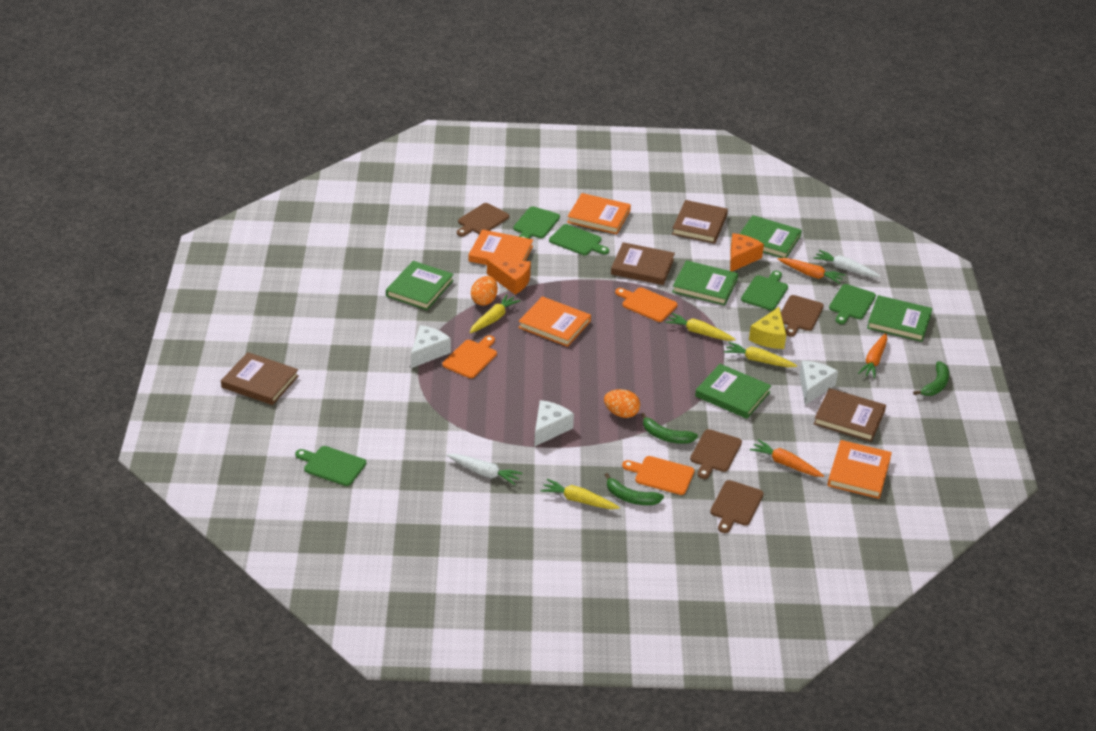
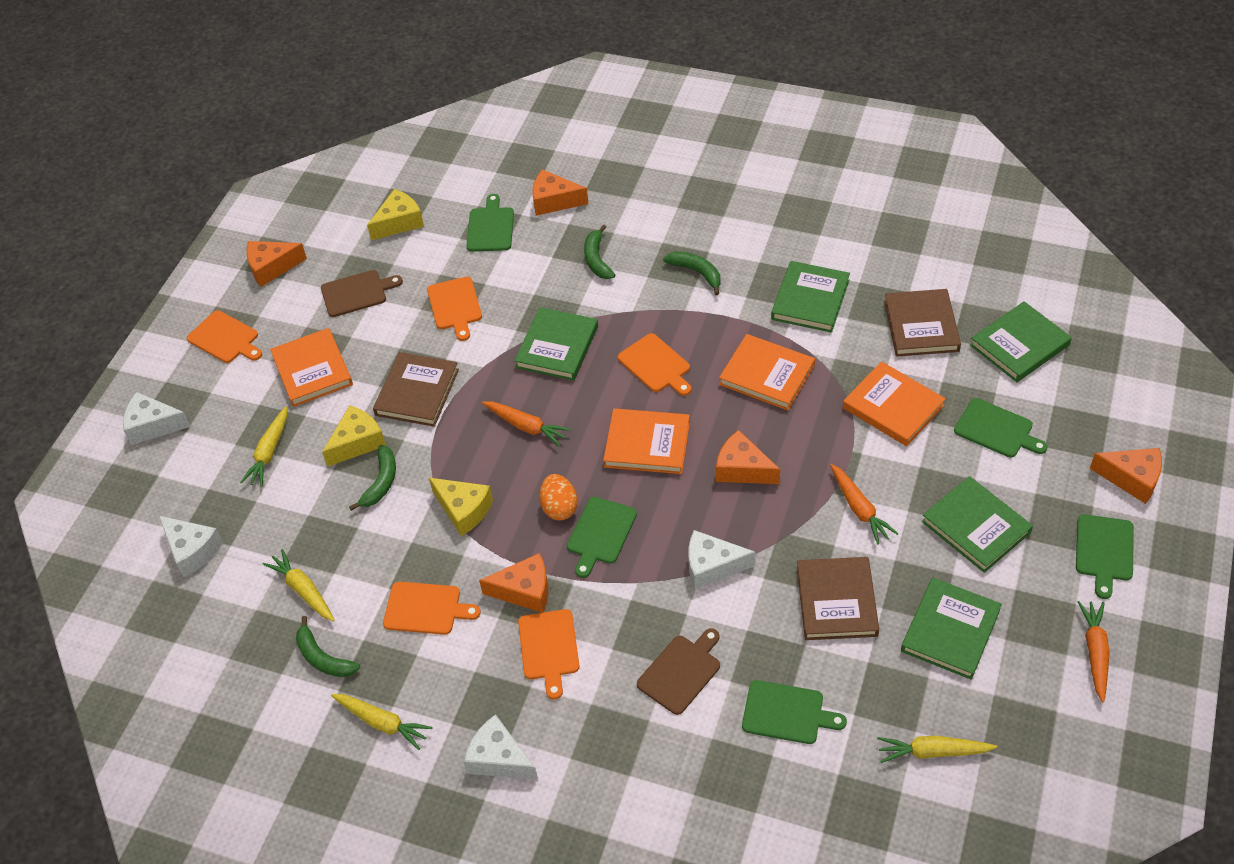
brown book: [221,352,299,405] [611,242,675,285] [672,200,728,244] [814,388,886,442] = 4 -> [373,352,459,427] [797,557,879,640] [884,289,961,357] = 3
brown cutting board: [457,203,509,237] [690,429,742,479] [710,480,764,533] [781,295,824,337] = 4 -> [321,270,403,317] [637,628,720,715] = 2
green banana: [605,473,664,505] [641,413,698,444] [913,361,949,396] = 3 -> [296,616,360,677] [349,445,396,511] [584,224,615,279] [663,251,721,295] = 4
orange cheese: [487,260,531,295] [730,233,764,271] = 2 -> [247,241,307,287] [479,553,548,613] [532,169,588,216] [716,430,780,484] [1090,448,1162,504] = 5
orange cutting board: [442,335,497,378] [615,287,678,322] [622,456,694,495] = 3 -> [187,310,262,363] [383,582,481,635] [427,277,482,341] [518,609,579,699] [618,333,692,396] = 5
orange egg: [471,276,498,306] [604,389,640,418] = 2 -> [539,474,577,521] = 1
white carrot: [446,454,523,485] [813,250,880,277] = 2 -> none = 0
white cheese: [411,325,451,368] [534,400,574,447] [800,361,838,405] = 3 -> [123,392,191,445] [159,516,223,577] [463,714,538,780] [689,530,755,590] = 4
yellow cheese: [749,307,786,349] = 1 -> [322,405,386,467] [367,189,424,241] [429,478,493,536] = 3

